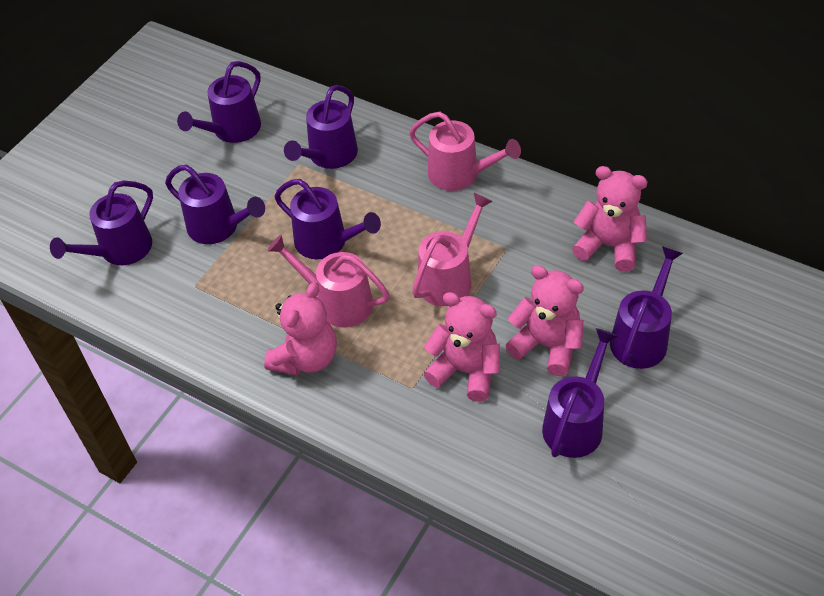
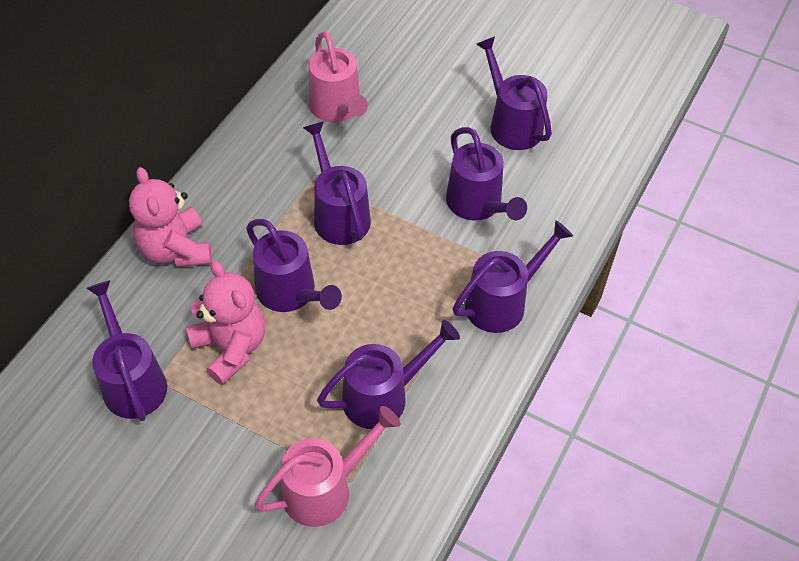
pink teddy bear: [264,282,337,375] [424,292,500,402] [505,265,584,376] [572,166,648,272] = 4 -> [129,167,212,267] [186,261,265,385] = 2
pink watering can: [267,235,390,328] [409,112,521,191] [412,193,493,306] = 3 -> [254,406,400,527] [309,31,368,122] = 2

